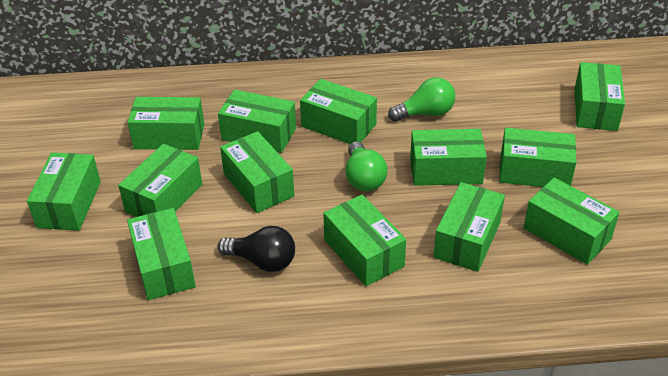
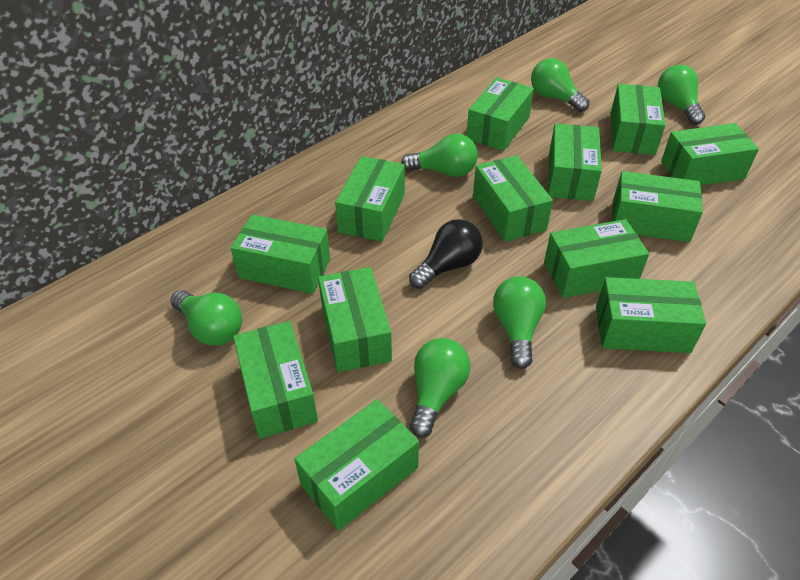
green light bulb: [345,141,388,192] [388,77,455,122] = 2 -> [171,290,242,346] [401,134,478,177] [410,338,471,438] [493,276,546,369] [531,58,589,112] [658,65,705,125] = 6

